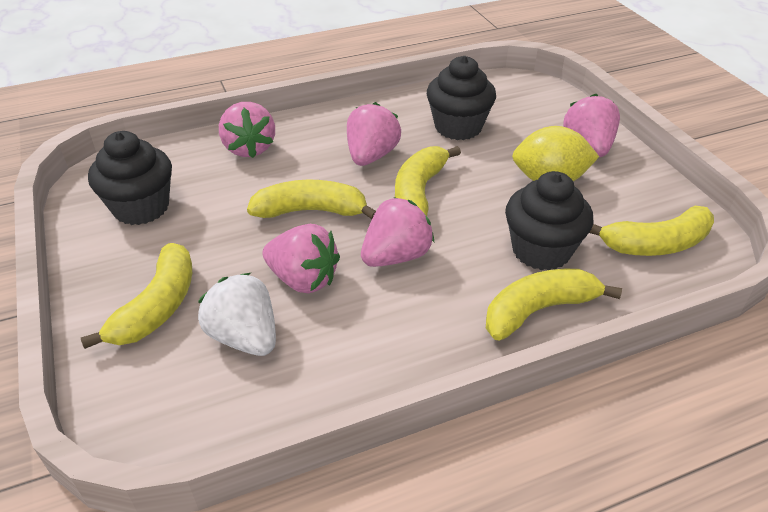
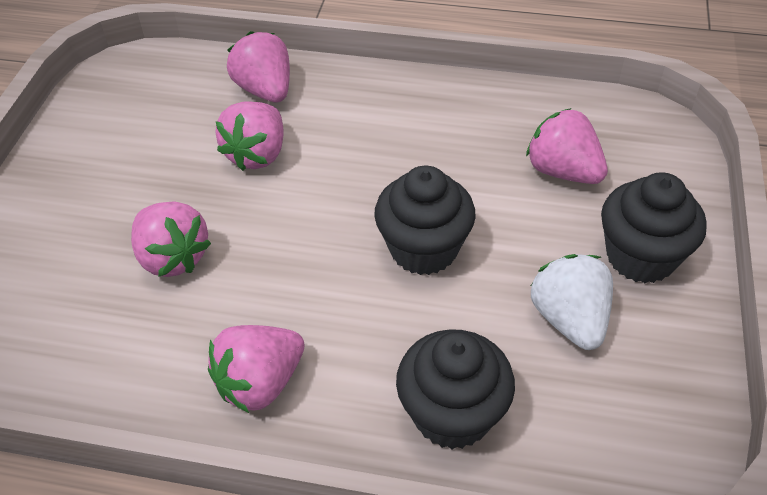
yellow banana: [81,243,192,349] [247,180,376,219] [395,146,461,216] [486,269,622,340] [589,206,714,256] = 5 -> none = 0
yellow lemon: [512,126,599,181] = 1 -> none = 0

